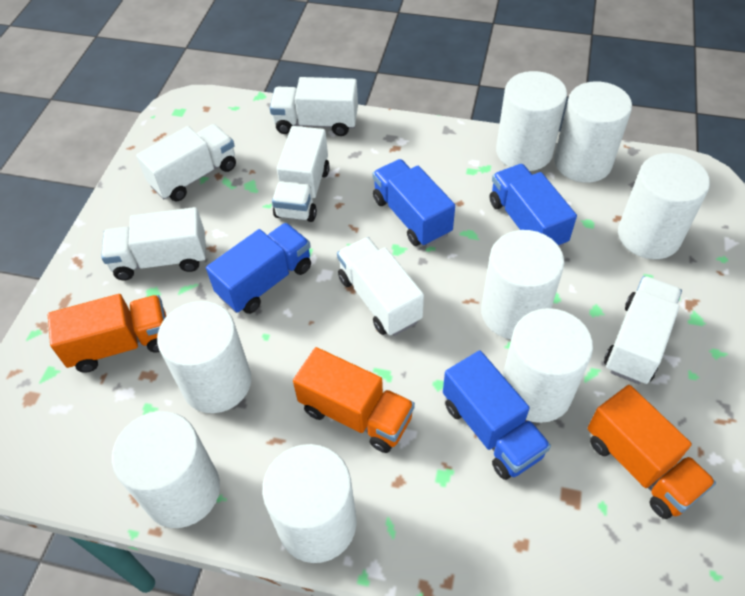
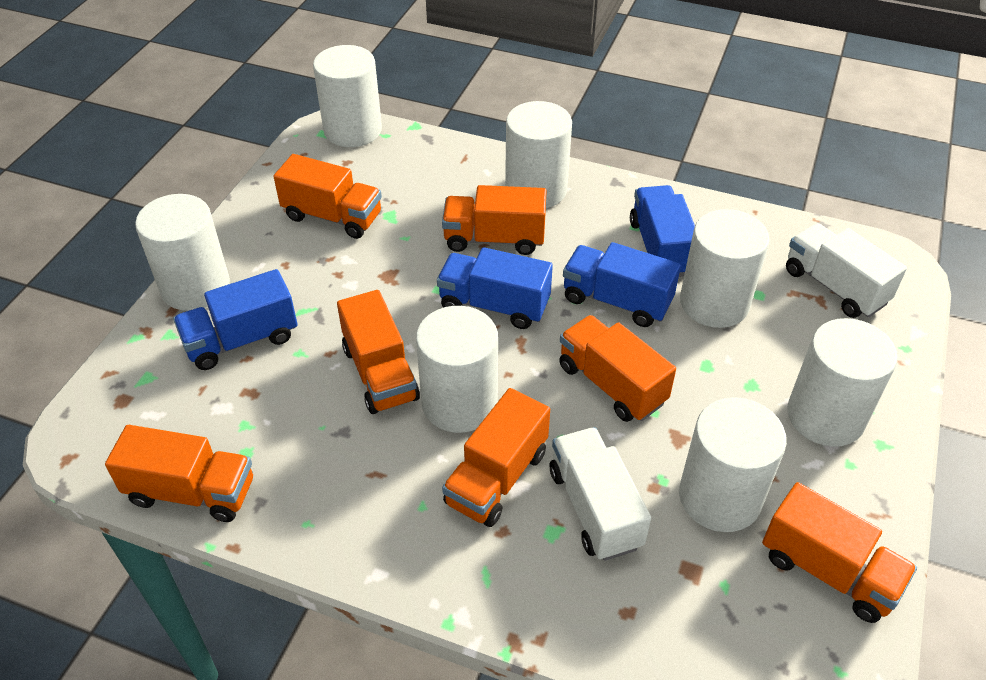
orange truck: [48,294,166,372] [293,347,415,453] [587,385,716,519] = 3 -> [105,425,253,522] [273,154,382,239] [337,290,420,414] [442,185,547,255] [442,388,550,527] [559,315,676,422] [762,482,917,623] = 7
white cylinder: [112,411,220,528] [157,301,251,413] [262,444,356,563] [481,230,564,339] [496,71,567,171] [503,308,593,423] [554,81,632,183] [618,153,710,259] = 8 -> [135,194,230,311] [313,45,382,147] [416,306,498,433] [505,101,572,208] [679,397,787,532] [680,209,770,328] [787,318,898,447] = 7
white truck: [101,207,206,280] [136,124,236,201] [270,77,358,136] [272,126,330,222] [337,237,424,336] [604,276,682,384] = 6 -> [550,427,651,561] [786,223,907,318] = 2

